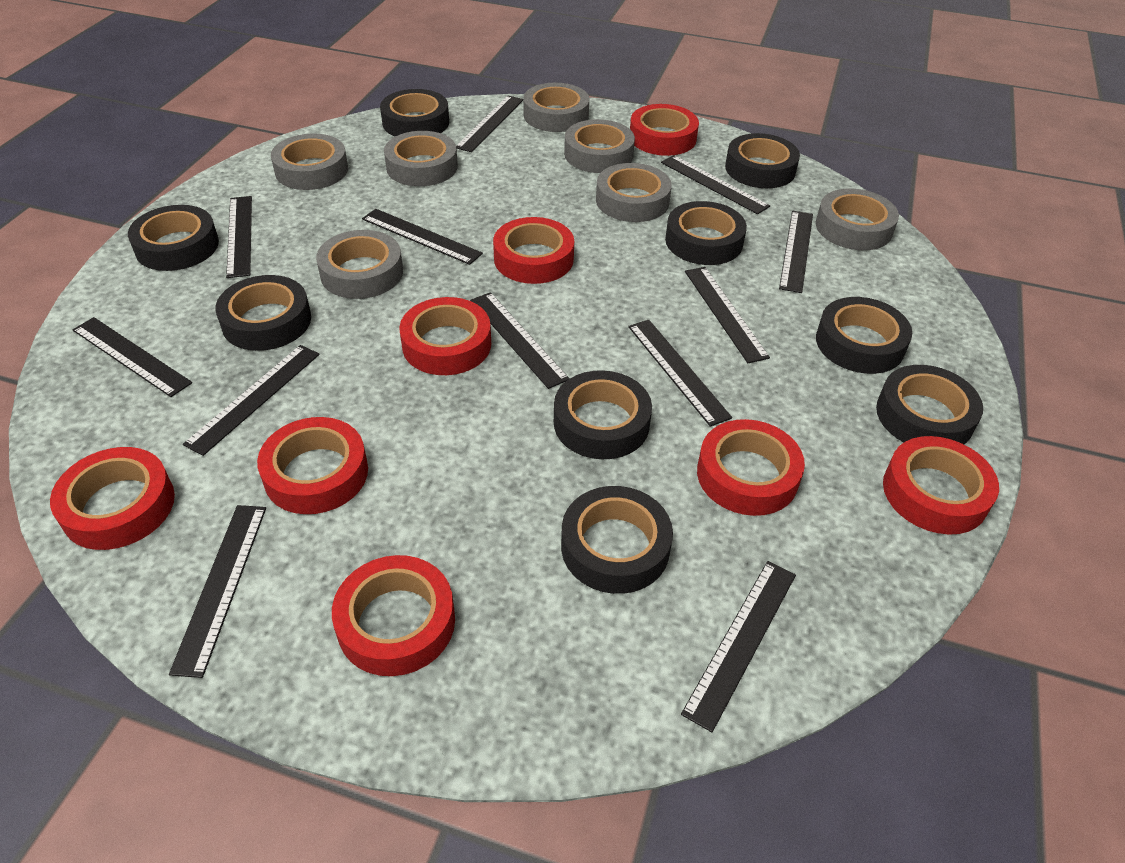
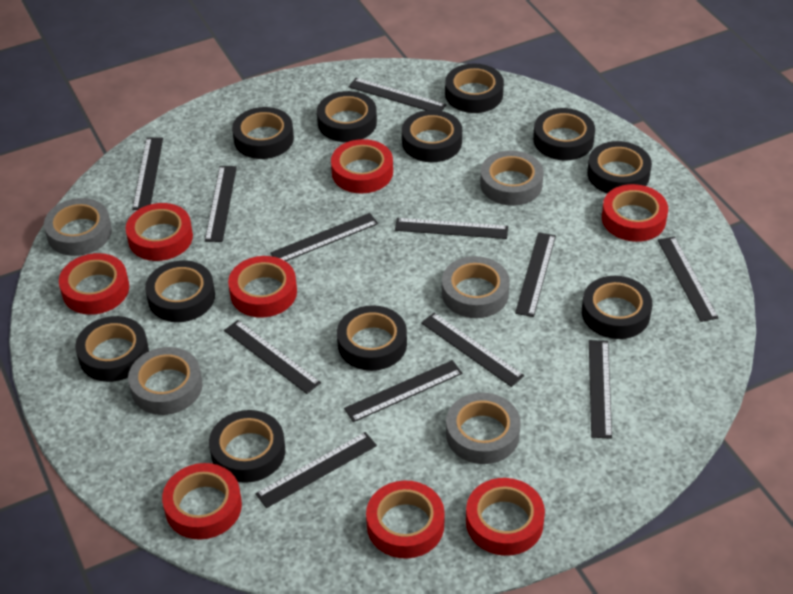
black tape: [128,205,219,271] [215,275,311,351] [380,89,449,136] [554,370,652,459] [561,486,673,594] [665,201,747,265] [725,133,800,188] [816,297,912,374] [876,365,983,444] = 9 -> [75,316,149,382] [145,260,215,322] [209,410,285,483] [232,107,294,159] [317,91,377,142] [337,305,407,371] [402,110,462,162] [445,64,504,113] [533,108,595,160] [582,276,652,339] [587,141,652,194] = 11
grey tape: [271,134,348,190] [316,230,403,299] [384,131,458,186] [523,83,589,132] [564,119,635,173] [596,163,672,222] [816,189,899,250] = 7 -> [44,198,112,256] [128,347,203,415] [442,256,510,318] [446,393,521,464] [480,151,543,206] = 5

